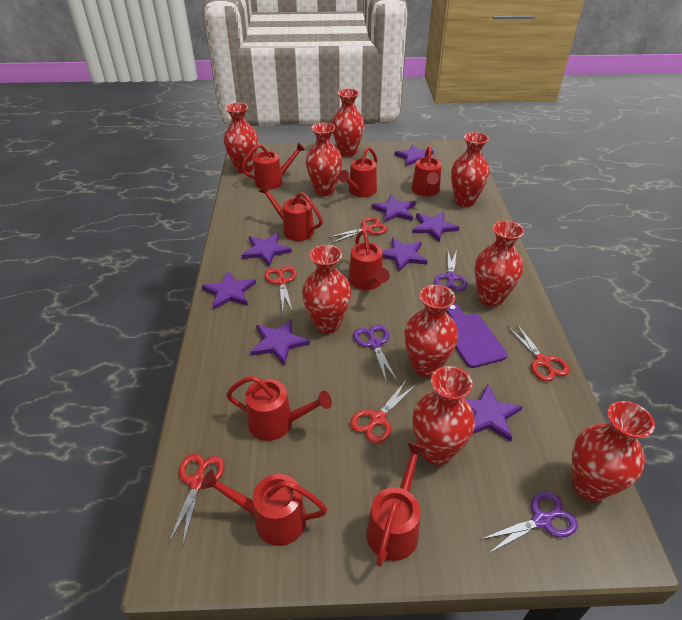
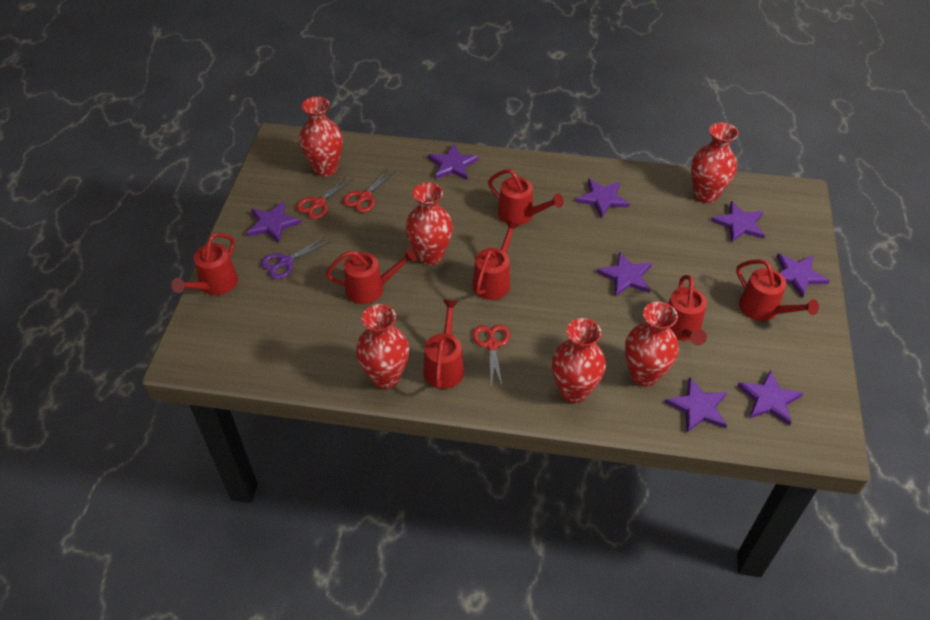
purple cutting board: [446,303,507,368] = 1 -> none = 0
purple scissors: [353,324,397,383] [434,249,467,292] [480,491,578,554] = 3 -> [261,237,330,279] = 1
red scissors: [168,454,225,545] [264,266,297,312] [328,217,388,243] [350,379,416,444] [507,323,570,381] = 5 -> [296,176,353,219] [343,170,395,213] [473,324,510,389] = 3
red vase: [224,103,259,173] [302,245,352,334] [306,123,342,196] [332,89,365,157] [404,285,458,377] [412,366,475,465] [451,132,490,207] [475,221,524,307] [572,401,655,501] = 9 -> [299,97,343,177] [356,304,409,389] [405,182,453,265] [552,318,606,403] [625,302,679,387] [691,122,739,203] = 6
red watering can: [201,469,327,546] [226,376,332,441] [241,142,305,190] [259,184,323,241] [338,147,377,197] [348,230,390,290] [366,442,427,567] [412,146,442,196] = 8 -> [171,233,238,295] [326,248,417,304] [423,300,464,389] [473,220,519,300] [488,169,564,225] [668,275,707,345] [736,259,819,321] = 7

